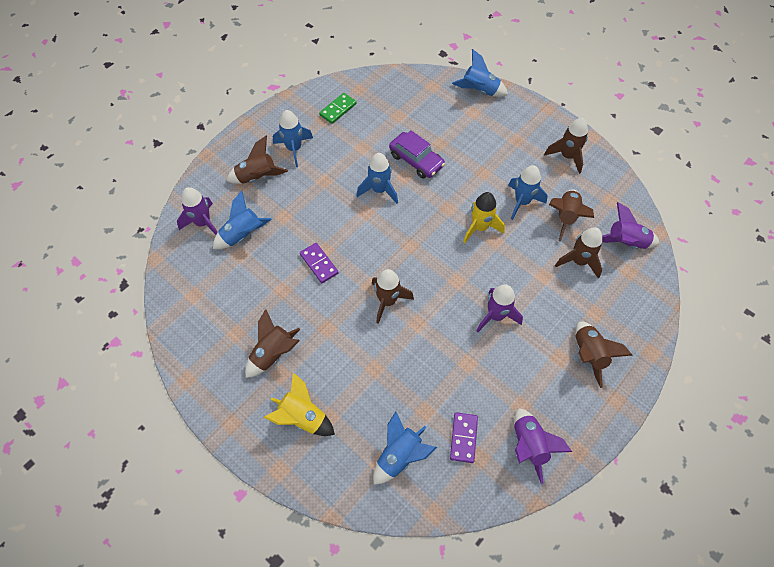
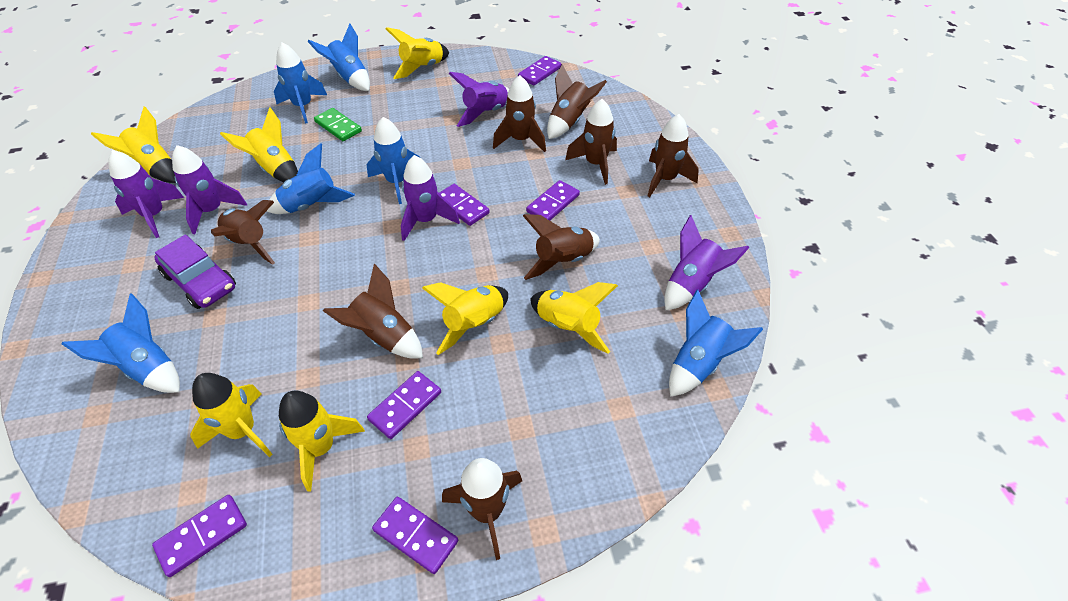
brown rocket: [226,136,288,184] [245,309,300,378] [372,269,414,324] [544,118,588,174] [549,190,594,242] [555,227,603,279] [575,321,633,388] = 7 -> [211,200,275,265] [323,264,423,358] [442,458,522,560] [493,75,546,152] [523,214,600,280] [547,64,607,139] [565,99,617,185] [648,114,699,197] = 8
purple domino: [300,243,339,283] [450,412,478,463] = 2 -> [152,495,247,577] [367,371,441,439] [372,497,458,574] [439,184,490,226] [518,56,562,86] [526,180,580,220] = 6
purple rocket: [177,187,218,235] [477,285,523,332] [514,408,572,484] [602,202,660,249] = 4 -> [109,150,184,238] [172,145,247,234] [401,155,460,241] [449,72,509,127] [664,215,749,310] = 5
yellow rocket: [264,372,335,436] [463,192,505,243] = 2 -> [91,106,176,183] [190,373,273,457] [220,107,298,182] [279,390,365,491] [386,27,449,79] [422,282,508,355] [530,282,618,354] = 7

